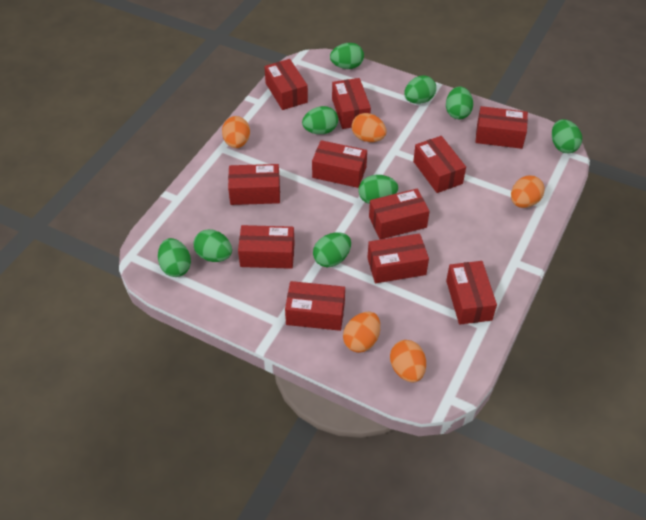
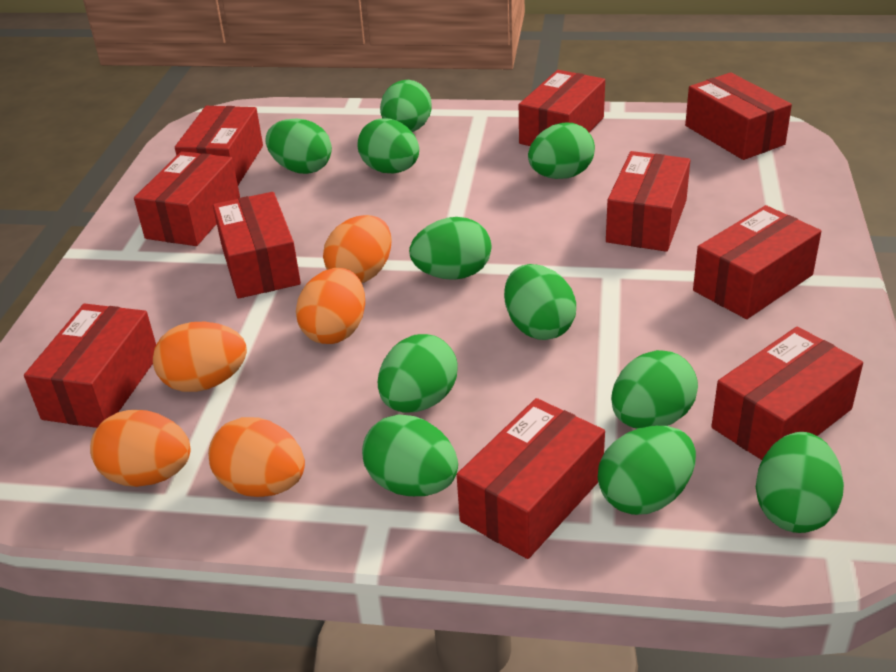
green egg: [158,238,191,277] [193,229,232,262] [302,106,338,134] [313,232,351,268] [330,43,364,69] [359,175,398,204] [404,75,436,104] [446,86,473,119] [552,119,582,153] = 9 -> [265,119,332,174] [357,118,419,173] [362,414,458,496] [378,334,458,412] [380,80,432,132] [409,217,491,280] [504,264,576,340] [528,123,595,179] [598,426,696,515] [611,350,698,429] [756,432,844,533] = 11
red box: [228,164,280,205] [238,225,295,269] [264,59,308,110] [285,281,345,331] [312,140,367,188] [332,78,371,129] [367,233,429,283] [369,189,430,240] [413,136,466,193] [446,261,497,325] [475,106,528,149] = 11 -> [24,304,156,428] [134,151,240,246] [175,106,263,185] [213,192,301,299] [457,398,605,559] [519,70,605,146] [606,151,690,252] [685,72,792,160] [693,205,821,319] [711,327,863,460] = 10

